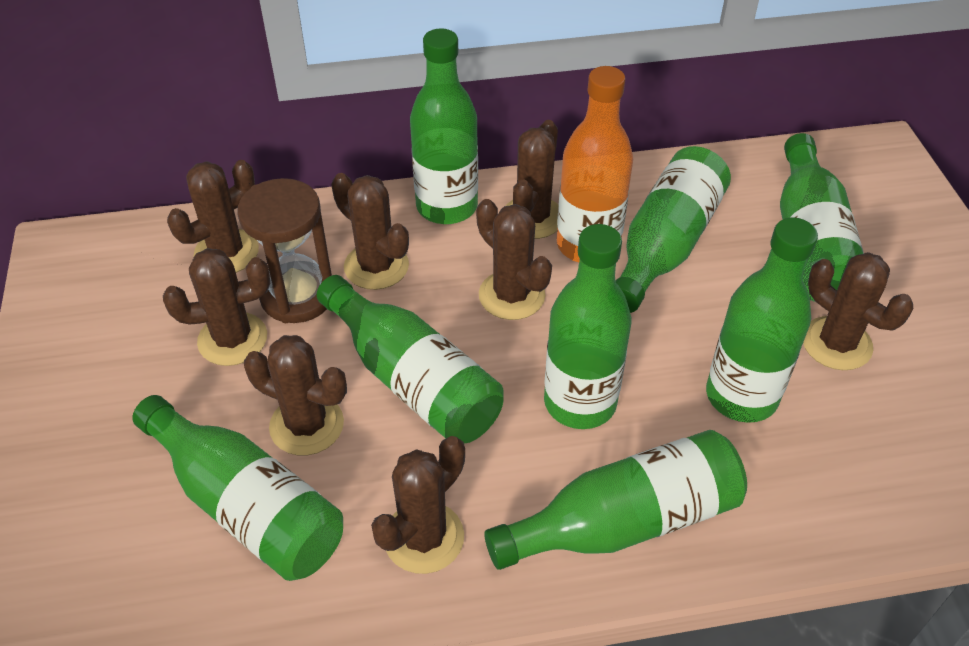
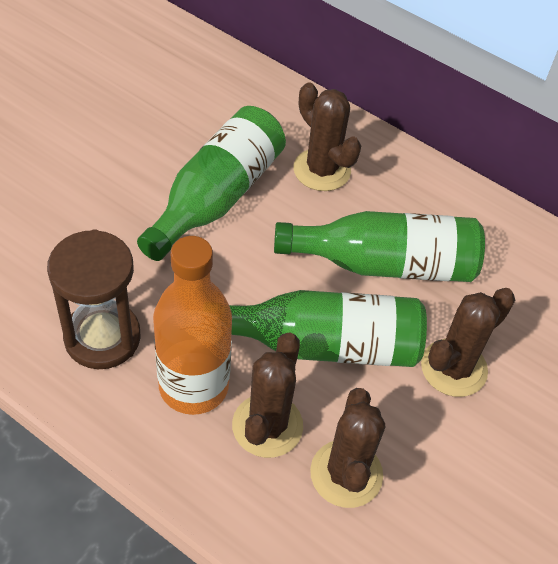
brown cactus: [163,248,270,366] [167,160,259,273] [244,335,347,455] [331,173,409,290] [371,436,465,574] [476,199,552,320] [506,120,558,239] [803,252,913,370] = 8 -> [232,332,303,458] [294,82,361,191] [310,388,385,508] [421,288,515,397] = 4
green bottle: [132,395,343,581] [317,275,503,443] [410,28,478,224] [484,430,747,570] [544,224,631,429] [615,146,731,313] [706,217,818,423] [780,133,864,302] = 8 -> [137,106,286,261] [229,290,427,367] [274,211,485,282] = 3

